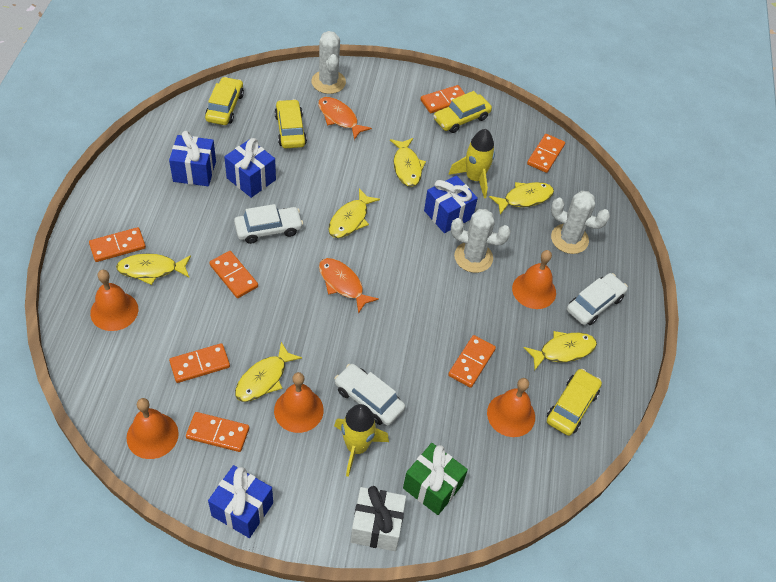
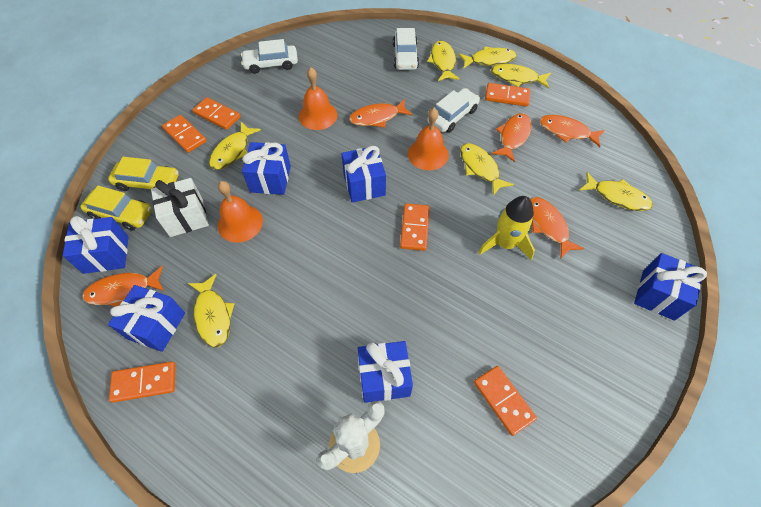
blue gift: [169,131,216,186] [208,465,273,538] [224,138,276,198] [424,175,478,233] = 4 -> [63,216,128,274] [108,285,185,352] [242,142,291,195] [342,146,386,203] [358,341,413,403] [634,253,707,321] = 6
green gift: [403,443,468,515] = 1 -> none = 0
orange bell: [90,270,138,331] [126,398,179,459] [274,372,324,433] [487,378,535,437] [512,250,556,309] = 5 -> [218,181,263,243] [299,67,337,130] [408,108,449,170] = 3
orange domino: [89,227,146,262] [169,343,230,383] [186,412,249,452] [209,251,258,298] [421,85,465,113] [448,335,496,388] [527,134,565,173] = 7 -> [109,362,176,403] [162,115,207,153] [193,97,240,130] [400,203,430,251] [474,366,537,436] [485,83,531,107] = 6
orange fish: [318,97,372,140] [319,258,379,314] = 2 -> [82,266,164,306] [349,99,412,127] [492,113,532,162] [530,197,584,258] [539,115,605,147] = 5
white cactus: [312,31,346,94] [451,209,511,273] [551,191,610,254] = 3 -> [317,401,385,473] = 1
yellow car: [205,77,244,125] [275,99,307,148] [433,91,492,133] [547,369,602,436] = 4 -> [80,186,152,231] [108,157,179,191] = 2
yellow fish: [116,254,191,285] [235,342,302,402] [328,188,380,238] [390,138,426,187] [489,182,554,215] [524,331,597,370] = 6 -> [188,274,235,347] [209,122,261,170] [427,41,460,81] [458,46,517,69] [460,143,514,195] [491,64,551,89] [580,172,653,211] = 7
yellow rocket: [334,404,389,477] [448,129,495,198] = 2 -> [479,196,535,260] = 1

